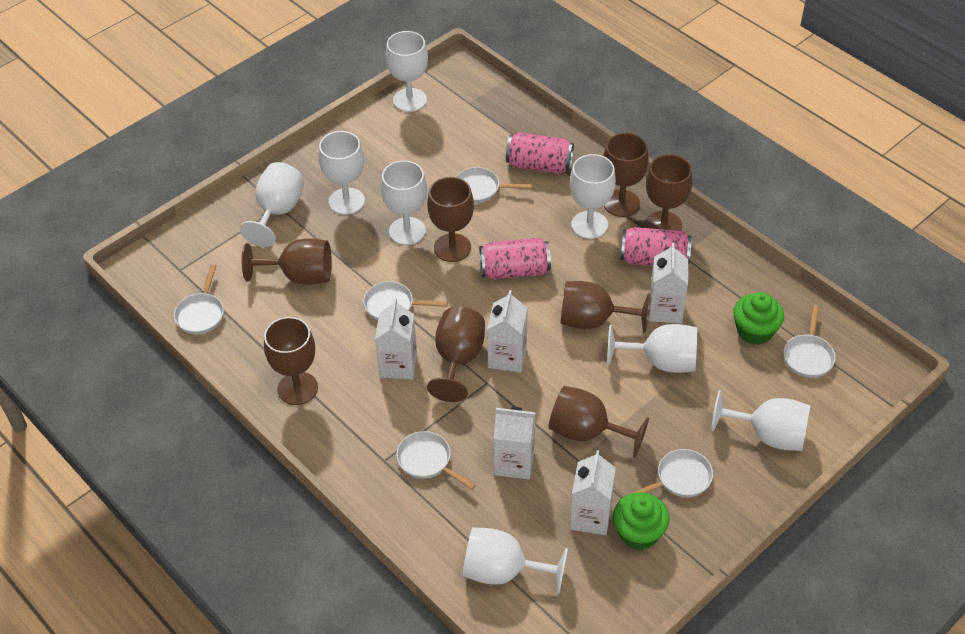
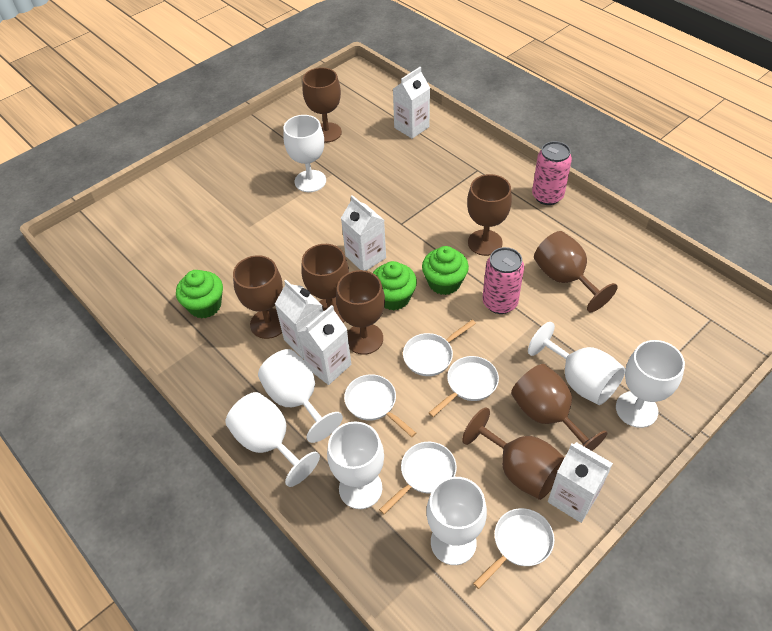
green cupcake: [613,492,670,550] [733,292,784,345] = 2 -> [176,270,223,319] [373,261,417,310] [422,246,469,295] = 3
pink can: [479,238,551,279] [506,132,574,174] [621,227,692,266] = 3 -> [482,247,524,314] [532,141,572,205] = 2
white goblet: [240,162,304,247] [319,131,365,215] [381,160,427,245] [386,31,428,112] [463,527,568,594] [570,154,616,239] [607,324,697,373] [711,390,810,451] = 8 -> [225,392,320,487] [258,349,343,443] [283,115,326,192] [327,422,384,509] [426,477,487,565] [528,322,626,405] [616,340,685,428] = 7
white pan: [174,264,224,334] [363,281,448,320] [396,431,476,490] [456,167,532,203] [630,449,713,497] [784,305,836,378] = 6 -> [344,374,416,437] [379,442,457,514] [403,319,476,376] [429,356,499,417] [473,508,554,589] = 5

